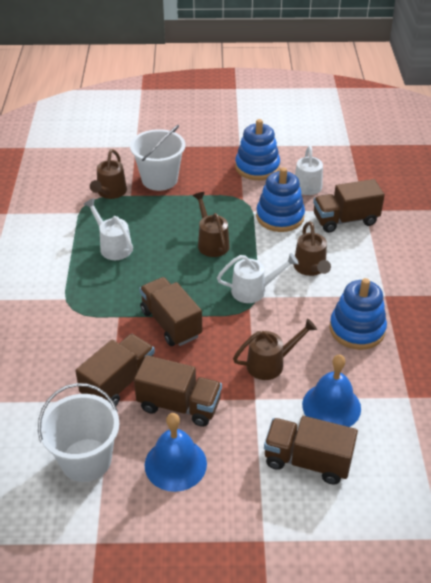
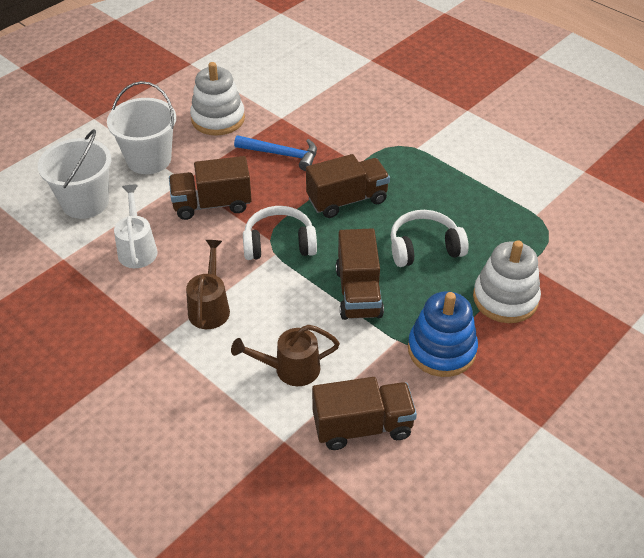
blue bell: [145,413,207,492] [302,354,361,427] = 2 -> none = 0
blue hammer: none = 0 -> [234,135,317,171] = 1
blue stacking toy: [235,119,280,180] [256,167,305,232] [329,278,387,350] = 3 -> [408,291,478,377] = 1
brown truck: [75,334,155,406] [134,355,222,427] [139,277,202,346] [264,416,358,485] [313,179,385,233] = 5 -> [169,156,252,220] [306,154,390,218] [312,377,417,450] [336,228,384,320] = 4
brown watering can: [90,149,127,199] [193,192,230,257] [233,319,317,380] [293,221,331,276] = 4 -> [186,240,230,329] [231,325,340,386] = 2
white headphones: none = 0 -> [243,206,317,260] [390,210,469,267] = 2
white stacking toy: none = 0 -> [190,62,245,136] [473,240,541,323] = 2
white watering can: [84,198,133,260] [217,253,299,303] [295,145,323,195] = 3 -> [114,185,158,268] = 1

